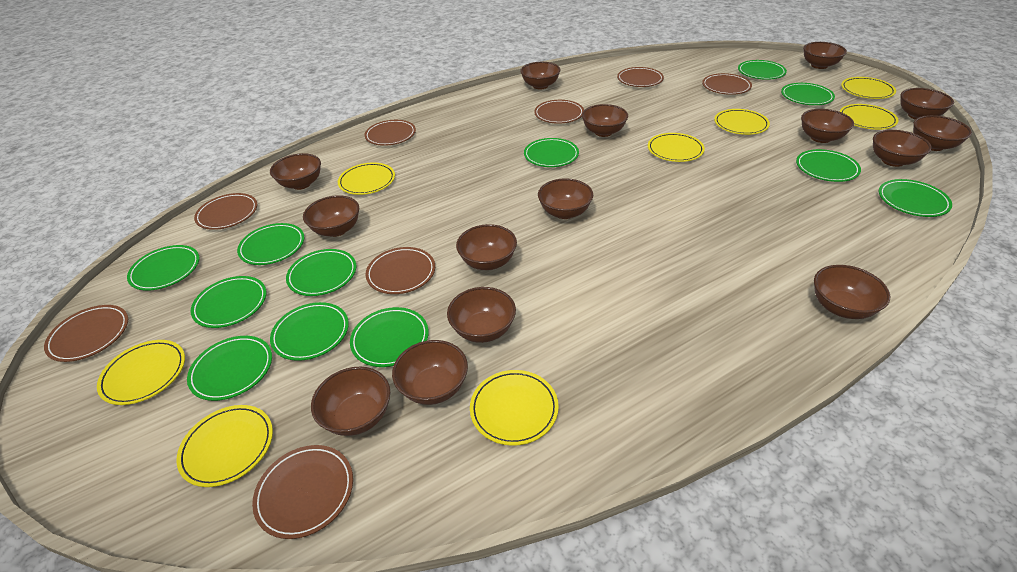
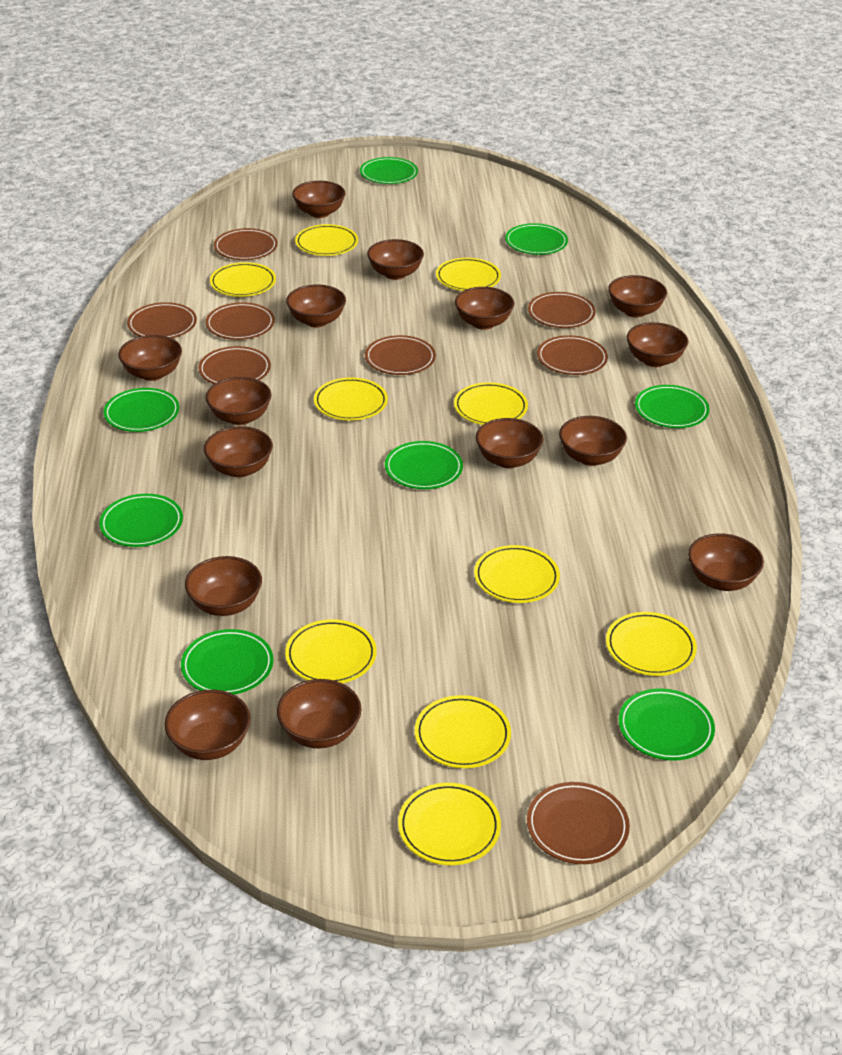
green plate: [127,245,199,291] [187,336,272,401] [190,276,267,328] [237,223,304,265] [270,302,349,361] [286,249,356,296] [350,307,429,367] [524,138,579,167] [738,60,787,80] [781,83,835,105] [796,149,861,182] [879,179,952,217] = 12 -> [99,494,183,547] [103,388,179,432] [181,629,274,695] [360,157,418,184] [385,441,463,489] [505,223,568,255] [619,688,715,761] [635,385,710,428] = 8
yellow plate: [97,340,185,405] [176,405,273,487] [338,162,395,195] [470,370,559,446] [648,133,705,162] [714,109,770,135] [839,104,898,130] [841,77,896,99] = 8 -> [210,262,276,297] [285,619,377,683] [295,224,358,256] [314,377,388,421] [398,783,501,865] [415,695,511,768] [436,258,501,291] [454,382,528,425] [474,545,560,603] [606,612,697,676] = 10

